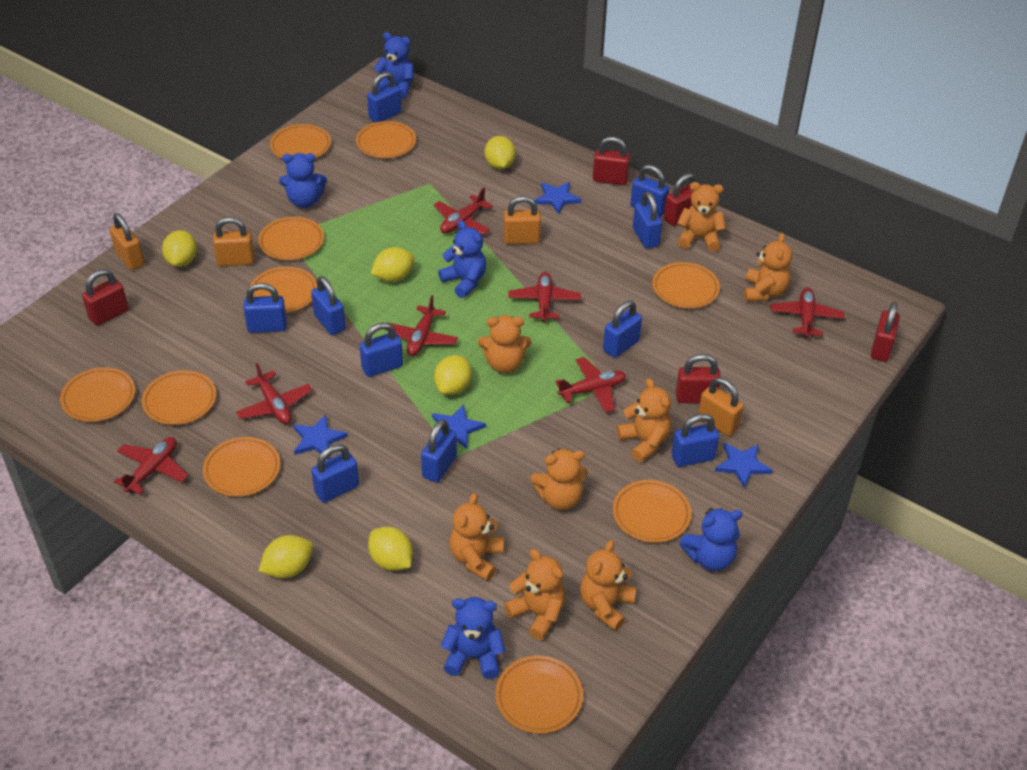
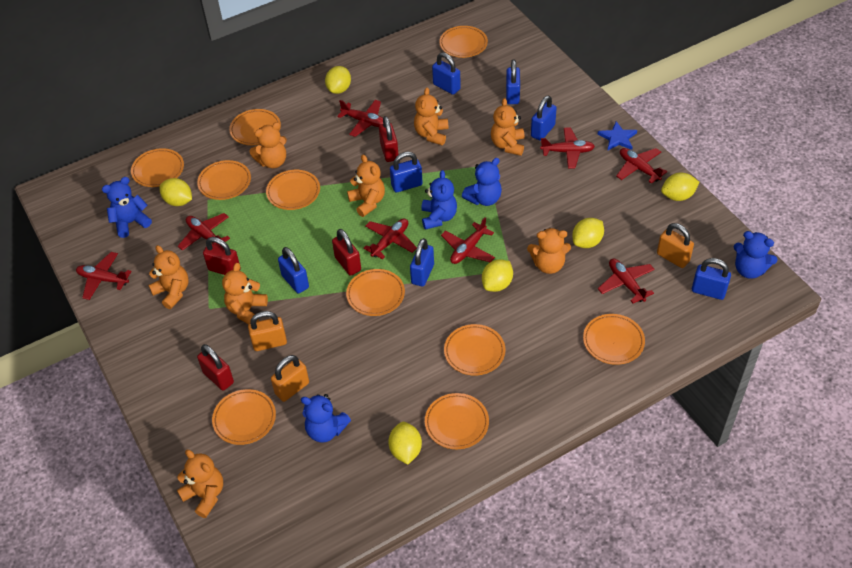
blue padlock: [243,283,287,333] [311,276,346,335] [311,444,359,503] [359,322,403,377] [367,72,402,123] [421,419,457,483] [603,300,642,358] [630,165,669,217] [633,192,662,249] [671,414,719,467] = 10 -> [278,247,309,294] [390,152,423,192] [410,238,434,286] [432,52,461,95] [506,60,520,104] [531,96,557,141] [692,258,731,300] = 7
blue star: [293,414,348,460] [432,404,486,449] [534,182,581,214] [715,443,773,489] = 4 -> [598,121,637,151] = 1
orange padlock: [109,213,145,270] [213,217,255,266] [503,196,541,244] [698,377,744,437] = 4 -> [248,311,287,351] [271,355,309,402] [657,223,694,268] = 3
red padlock: [82,269,129,326] [593,137,630,185] [664,173,696,226] [676,354,721,403] [871,302,900,362] = 5 -> [197,344,234,391] [203,237,241,275] [332,229,361,276] [379,116,399,162] = 4
red plane: [114,437,188,495] [236,363,312,424] [384,295,458,356] [434,188,493,235] [508,272,581,323] [555,357,626,413] [770,288,844,339] = 7 -> [76,252,132,300] [178,213,230,251] [337,100,383,137] [364,219,417,260] [441,217,495,264] [540,128,595,169] [598,258,655,303] [616,148,667,183] = 8

